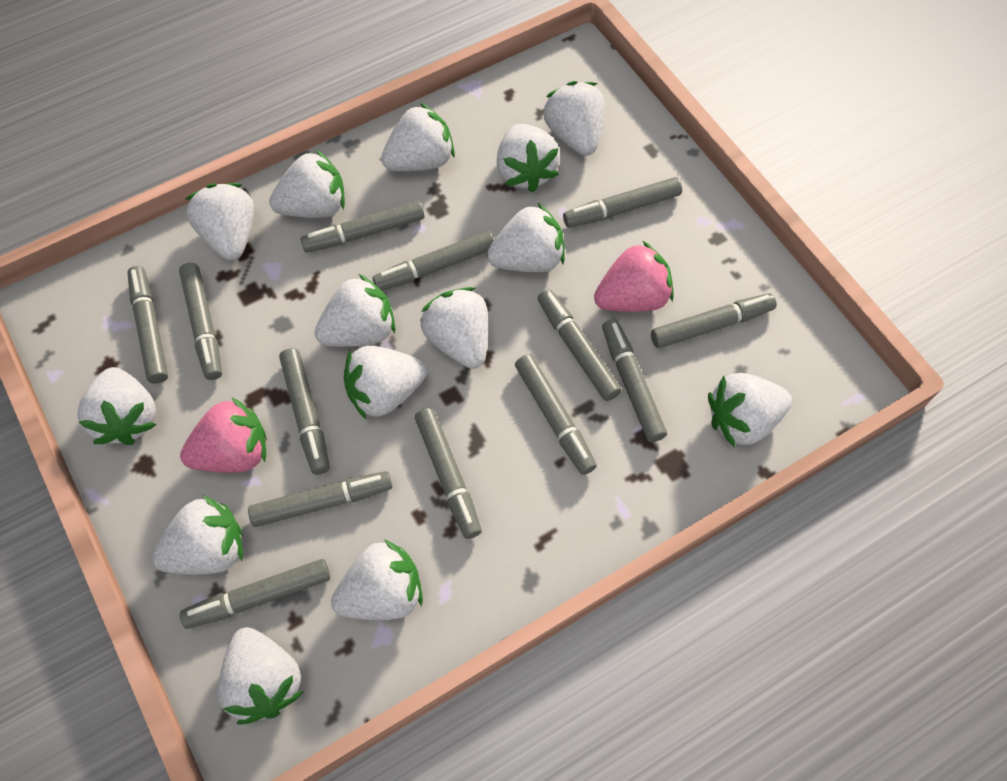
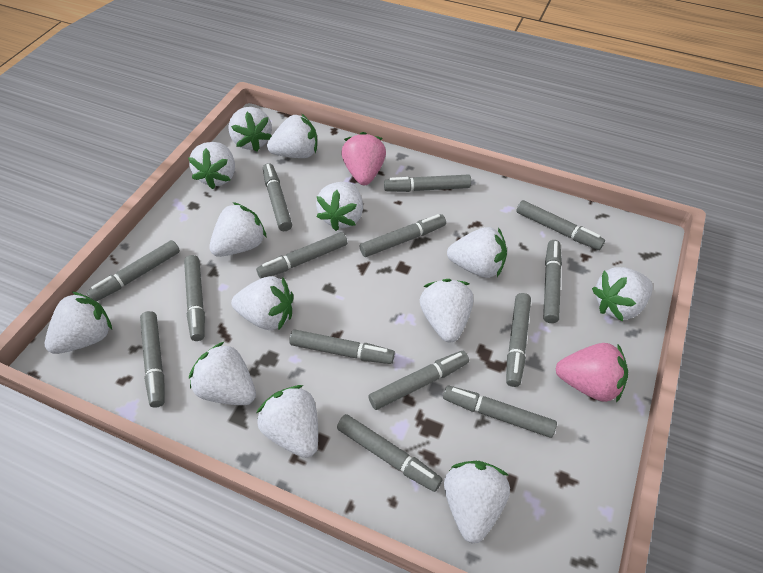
grey marker: [127,266,168,383] [179,263,222,380] [180,559,330,629] [248,471,392,527] [279,348,330,475] [300,201,425,252] [372,231,494,291] [415,408,482,539] [515,354,597,475] [538,289,622,401] [563,177,682,228] [602,319,667,442] [651,293,777,348] = 13 -> [87,240,180,302] [140,311,165,408] [184,255,205,341] [256,232,347,279] [263,163,292,231] [289,330,395,364] [337,414,443,492] [360,214,446,257] [368,351,469,410] [384,174,471,192] [443,386,557,438] [506,293,531,387] [516,200,605,250] [543,240,562,323] = 14
white strawberry: [77,367,157,445] [152,495,243,574] [186,183,254,261] [217,627,304,725] [269,150,345,218] [314,274,395,347] [331,539,423,620] [344,346,427,420] [381,103,455,171] [420,287,488,369] [487,202,565,272] [497,124,560,193] [543,81,605,156] [708,373,792,447] = 14 -> [45,292,112,354] [188,142,235,189] [189,341,256,405] [209,202,267,257] [228,107,272,152] [231,276,293,331] [257,385,318,458] [267,114,317,158] [316,182,363,231] [420,279,473,343] [444,461,510,543] [447,227,507,278] [592,267,653,322] = 13

